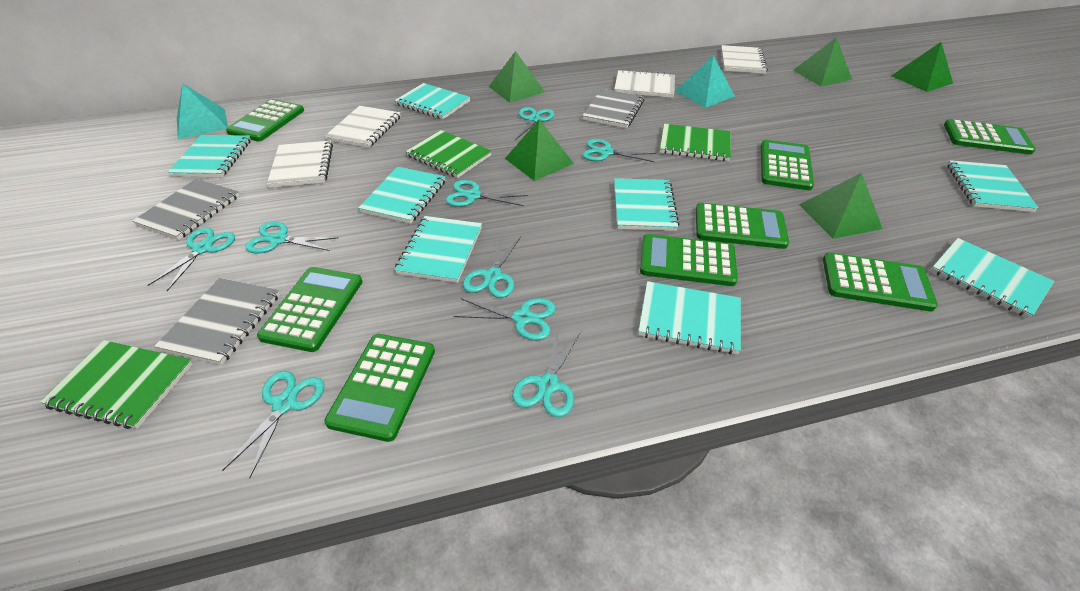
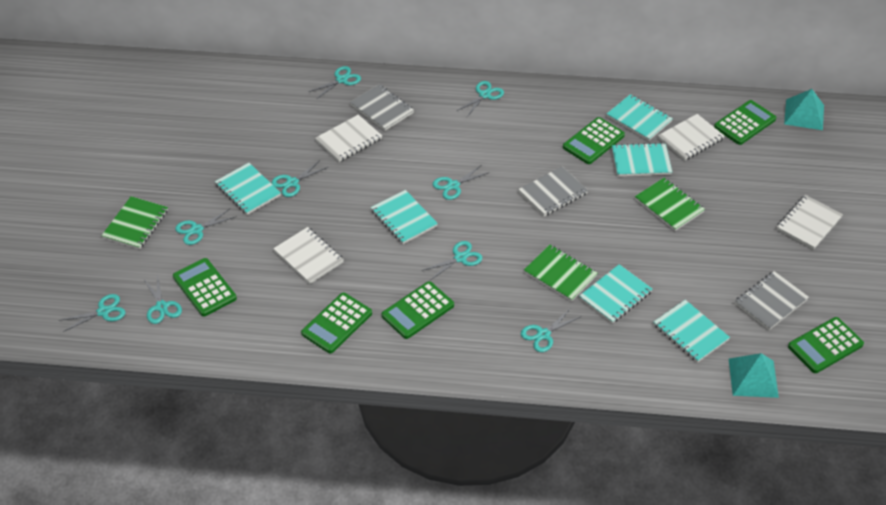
green calculator: [226,99,304,141] [257,267,362,352] [324,334,435,442] [640,234,738,286] [696,203,789,249] [761,140,814,190] [823,253,938,311] [944,119,1036,155] = 8 -> [173,258,237,316] [301,293,372,353] [382,281,454,339] [563,117,625,164] [714,100,776,145] [788,317,864,373] = 6
green pyramid: [489,51,545,103] [505,119,574,181] [793,37,852,86] [799,173,883,239] [891,42,953,92] = 5 -> none = 0
turquoise notebook: [168,135,251,177] [358,167,445,224] [394,83,470,119] [394,216,482,283] [614,178,679,231] [638,281,741,354] [931,238,1054,319] [947,160,1039,212] = 8 -> [215,163,281,215] [371,190,438,244] [579,264,652,323] [607,94,673,141] [612,143,672,177] [653,300,730,363] = 6

